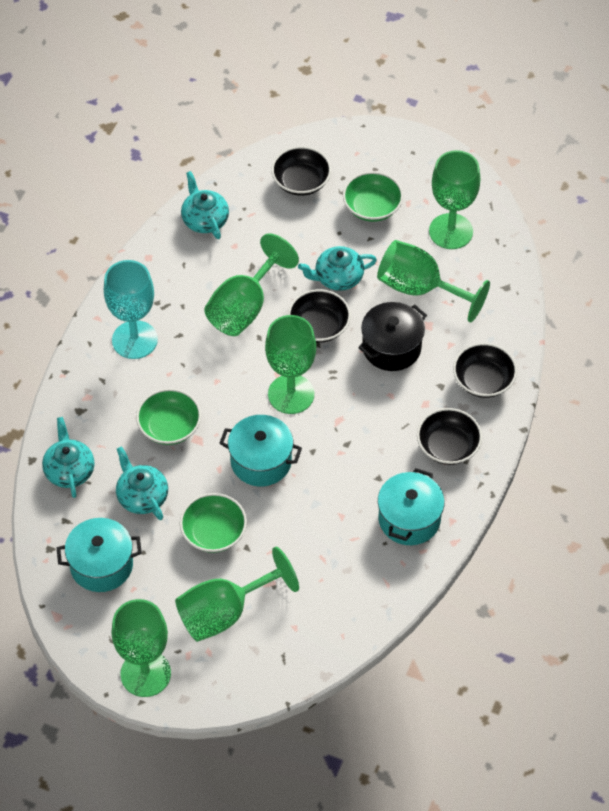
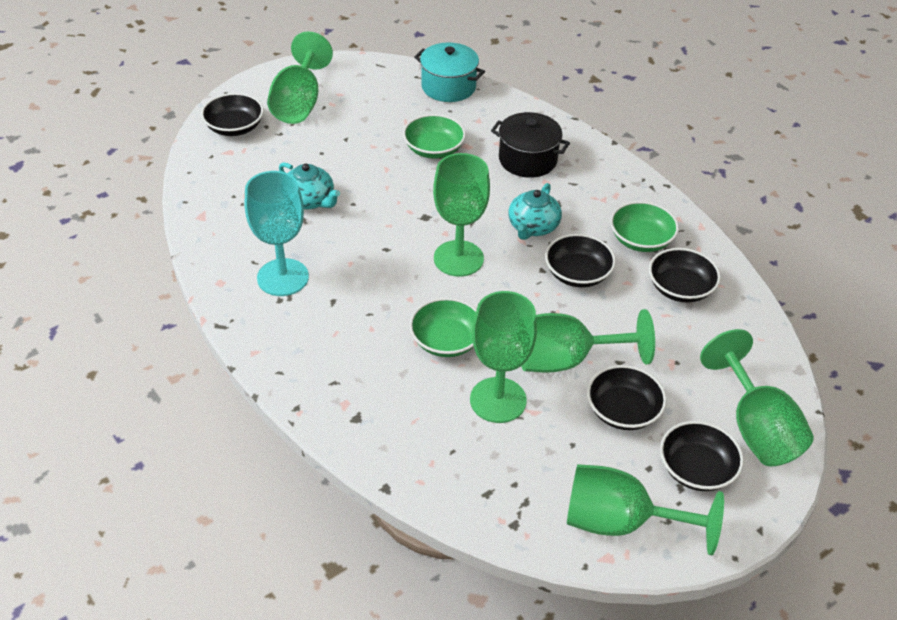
black bowl: [271,146,331,196] [288,289,351,343] [417,408,482,465] [453,343,517,398] = 4 -> [201,93,264,136] [545,234,616,288] [587,365,667,430] [649,248,721,303] [660,421,744,491] = 5
turquoise pot: [57,518,142,592] [219,415,302,486] [378,468,445,545] = 3 -> [414,42,485,102] = 1
turquoise teapot: [42,417,94,498] [116,446,168,520] [181,171,229,239] [298,246,377,291] = 4 -> [279,162,340,209] [508,183,562,240] = 2

